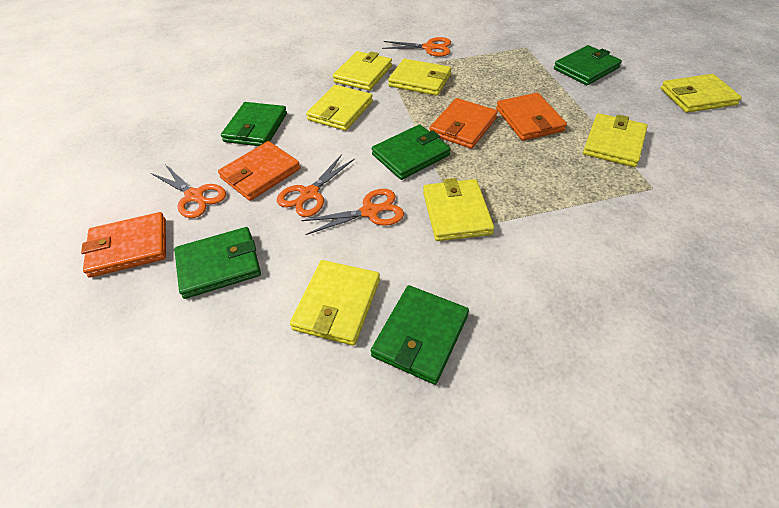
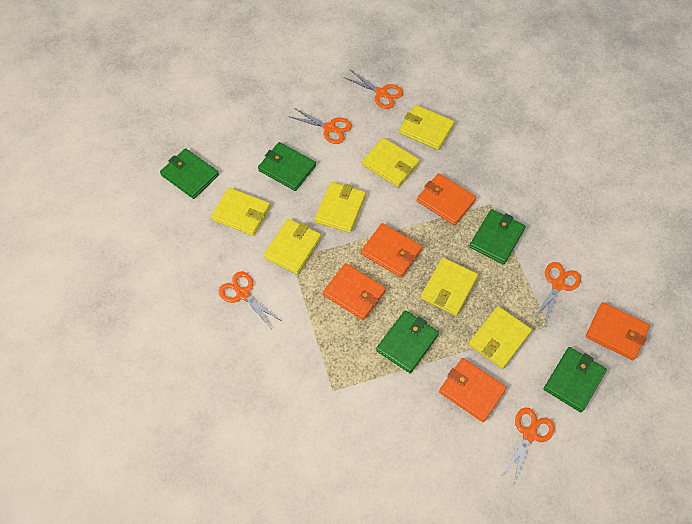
orange scissors: [151,164,226,218] [277,154,355,217] [301,189,404,235] [382,37,451,57] = 4 -> [219,271,280,328] [288,108,352,144] [343,70,403,109] [501,407,555,483] [533,262,581,324] = 5
orange wallet: [81,212,166,278] [218,141,301,201] [429,98,498,149] [496,93,567,141] = 4 -> [323,263,386,320] [361,223,422,278] [417,173,477,225] [439,358,507,422] [586,302,650,361] = 5

